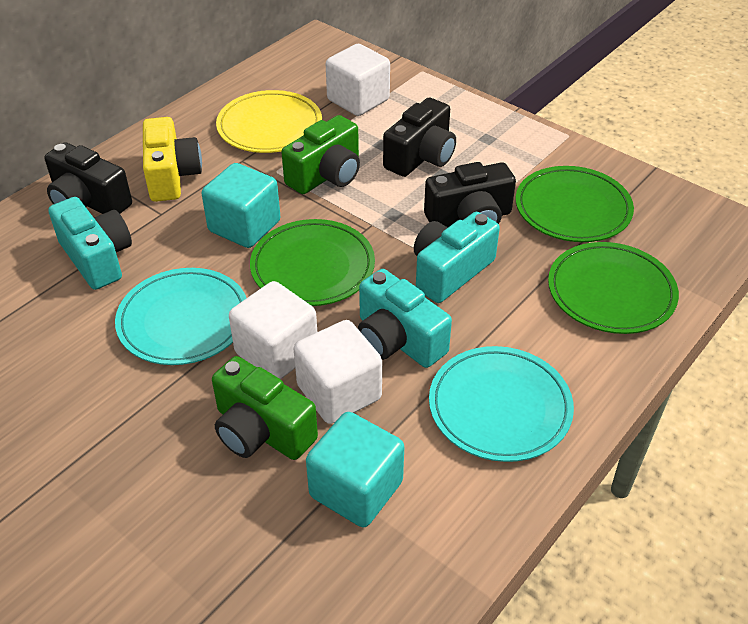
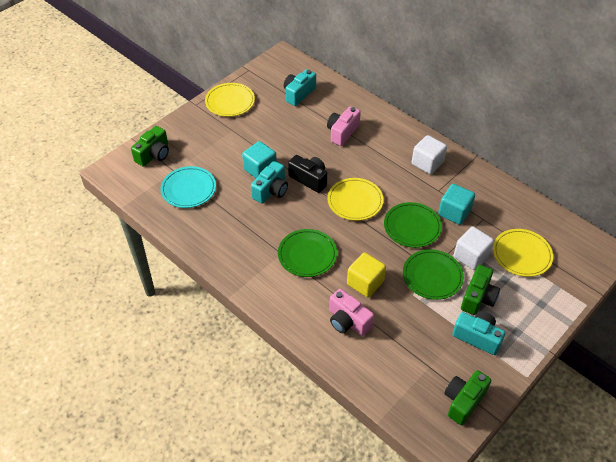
black camera: [44,142,132,214] [383,98,456,177] [424,162,516,227] = 3 -> [288,155,327,193] = 1
green camera: [212,356,318,460] [281,115,360,194] = 2 -> [131,126,169,167] [444,370,491,425] [461,265,500,315] = 3
pink camera: none = 0 -> [327,106,361,146] [329,289,374,336] = 2
turquoise plate: [115,268,246,365] [429,346,574,462] = 2 -> [160,166,216,208] = 1
white cube: [229,281,317,379] [294,320,382,424] [326,44,390,116] = 3 -> [412,135,447,174] [454,227,494,270] = 2
yellow camera: [143,117,202,202] = 1 -> none = 0
yellow cube: none = 0 -> [347,253,386,297] = 1
yellow plate: [216,90,322,153] = 1 -> [205,83,255,117] [327,178,384,221] [493,229,553,277] = 3

